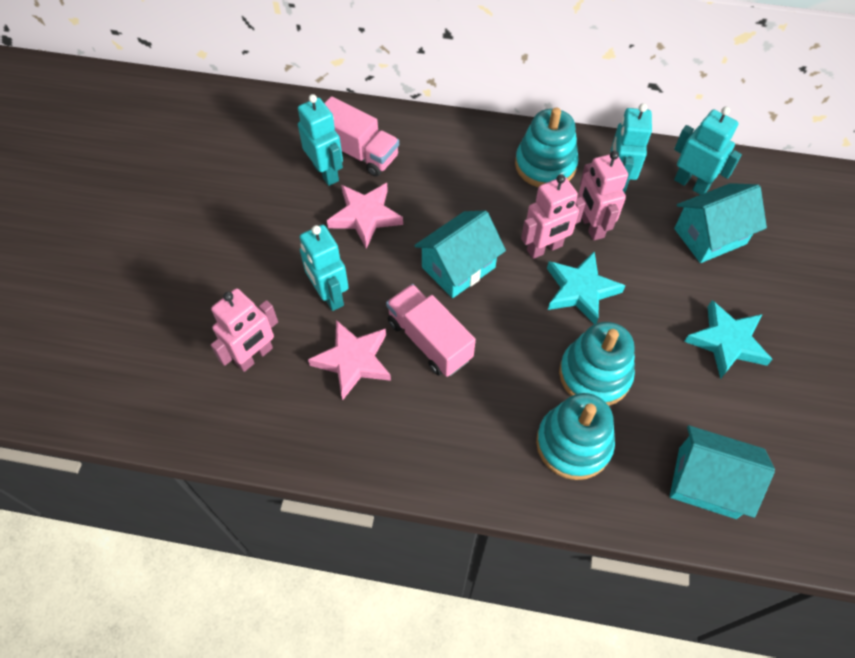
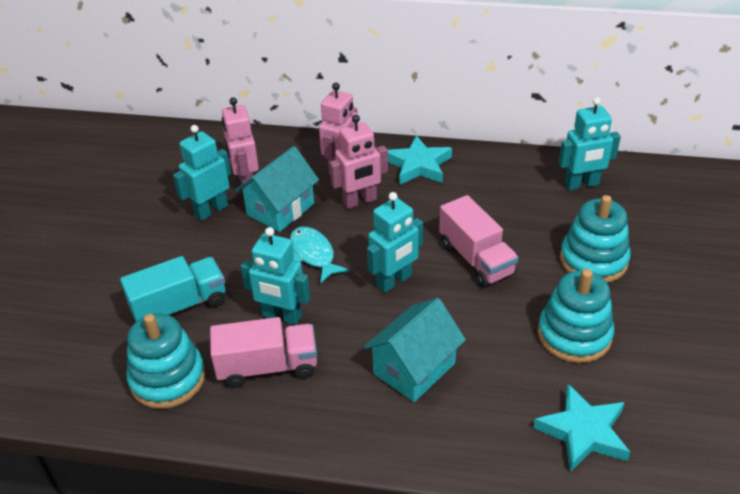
pink star: [308,320,391,400] [327,183,403,249] = 2 -> none = 0
turquoise fish: none = 0 -> [290,226,350,284] = 1
turquoise house: [414,210,506,298] [670,425,775,519] [674,183,767,263] = 3 -> [236,146,319,232] [364,298,466,402] = 2
turquoise truck: none = 0 -> [120,256,226,322] = 1

